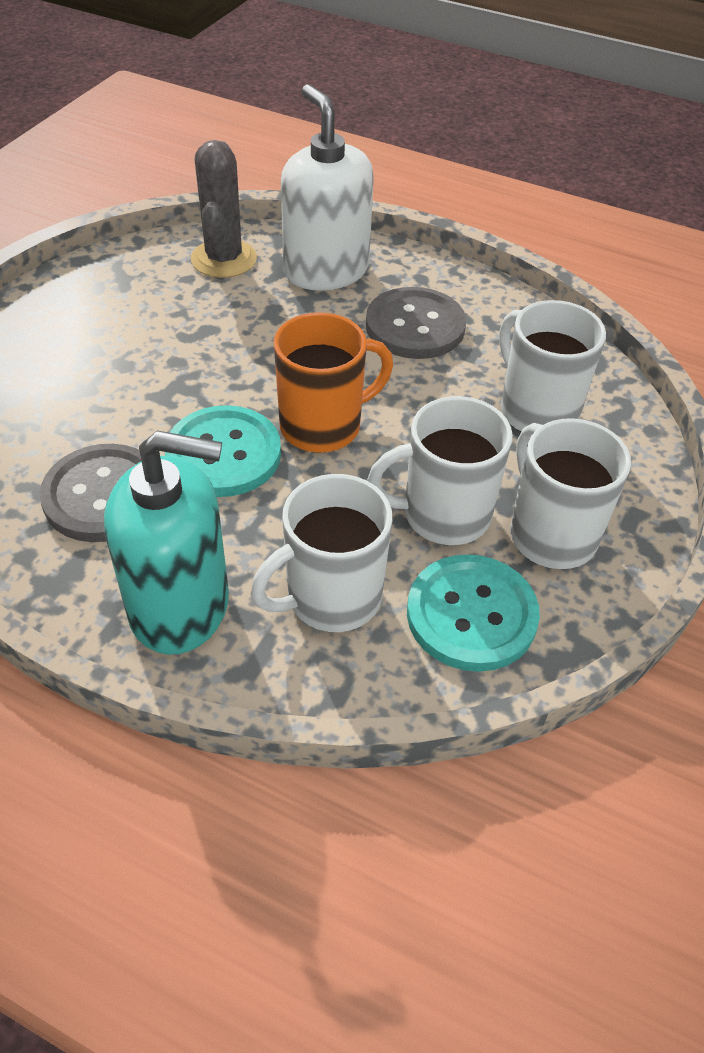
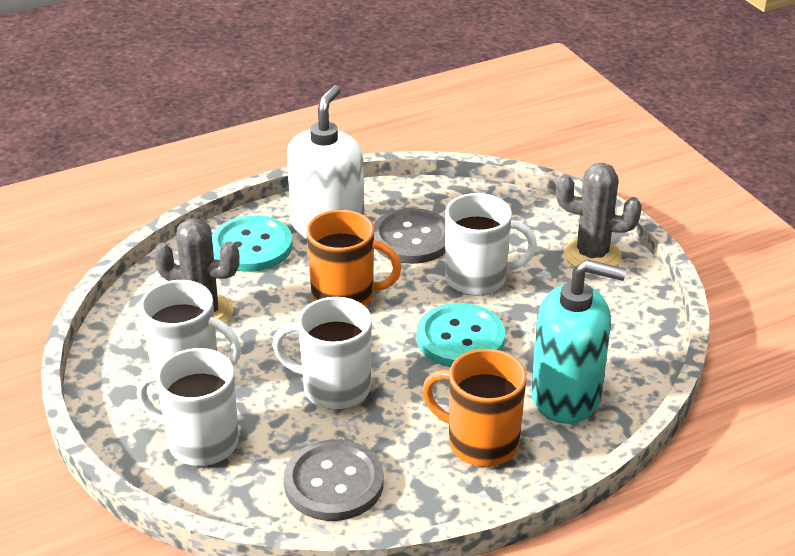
grey cactus: [191,140,257,278] = 1 -> [153,218,240,329] [556,163,642,267] = 2
orange mug: [274,312,393,453] = 1 -> [306,210,402,306] [422,349,527,467] = 2

